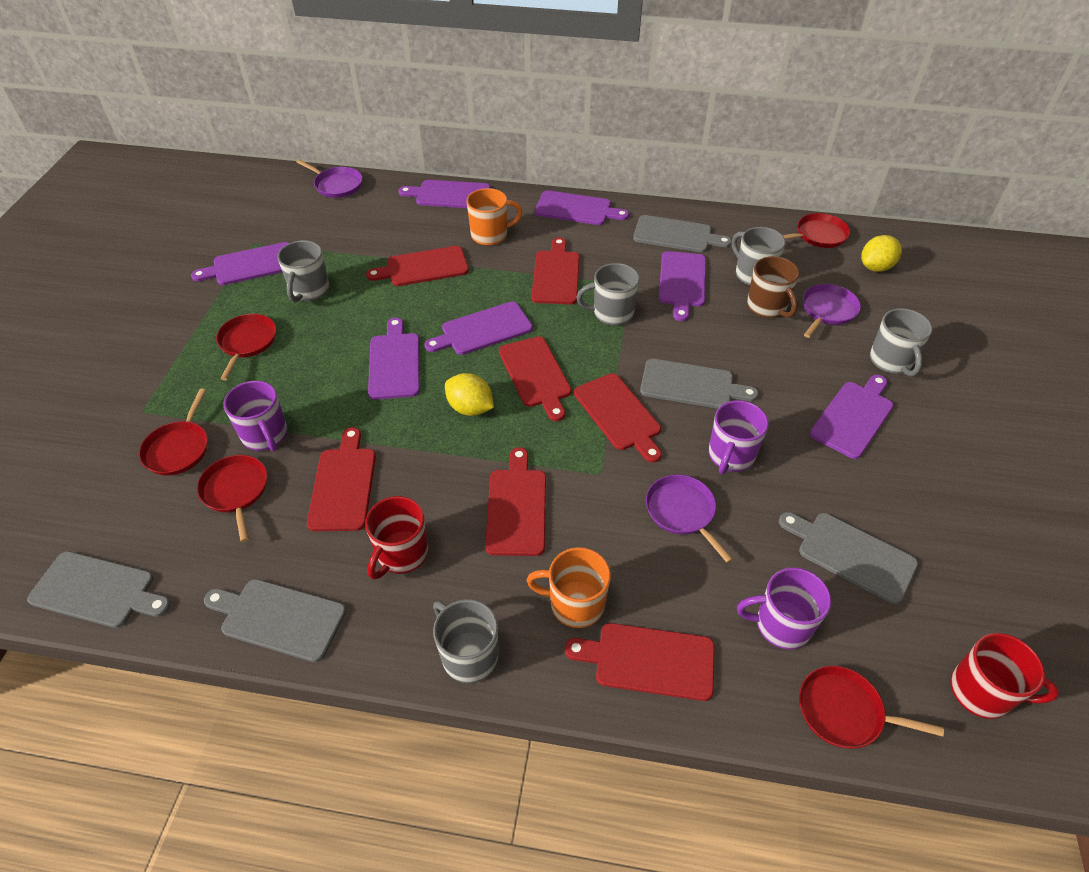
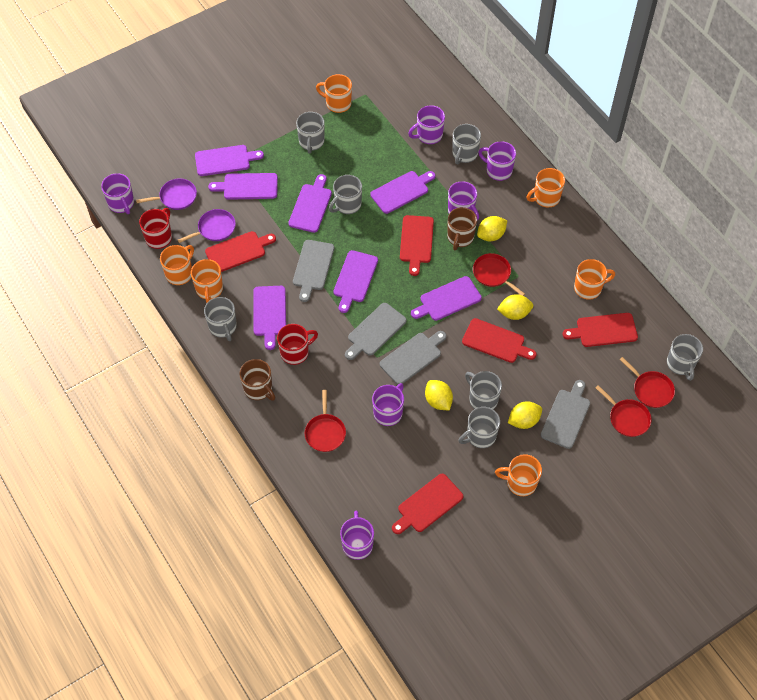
brown mug: [747,256,799,318] = 1 -> [239,359,275,401] [447,207,477,250] = 2
grey cutting board: [27,551,171,628] [204,579,346,662] [633,215,732,252] [640,359,759,409] [779,512,918,604] = 5 -> [293,240,334,302] [345,303,407,360] [380,331,446,384] [541,380,590,449] = 4
grey mug: [277,240,329,302] [433,599,499,683] [576,263,640,325] [732,227,786,286] [870,308,932,376] = 5 -> [204,297,237,341] [296,112,324,153] [329,175,362,214] [452,124,481,164] [459,407,500,448] [465,371,502,409] [667,334,703,381] = 7
orange mug: [466,188,522,246] [526,547,611,628] = 2 -> [160,245,194,285] [191,259,223,303] [316,74,352,113] [495,454,542,496] [527,168,565,208] [574,259,615,300] = 6
purple mug: [223,381,288,451] [709,400,769,474] [737,567,831,649] = 3 -> [101,173,134,214] [340,511,374,560] [372,383,404,426] [408,105,445,144] [448,181,479,221] [478,141,516,181] = 6
purple pan: [297,160,363,198] [646,475,733,563] [803,284,861,338] = 3 -> [136,179,197,210] [178,209,236,243] = 2
red cutting board: [307,427,376,532] [366,246,469,286] [485,447,546,556] [499,336,572,421] [531,237,580,304] [565,623,715,701] [574,373,662,463] = 7 -> [205,231,276,272] [392,474,464,534] [400,215,434,276] [462,318,537,363] [563,313,638,347] = 5
red pan: [139,389,208,476] [197,455,268,542] [216,314,276,380] [783,213,850,248] [799,666,944,749] = 5 -> [305,390,346,452] [473,253,525,296] [596,385,652,437] [620,357,675,408] = 4
yellow lemon: [445,373,494,416] [861,235,902,272] = 2 -> [425,380,453,410] [477,216,507,241] [497,294,533,320] [508,401,542,429] = 4

